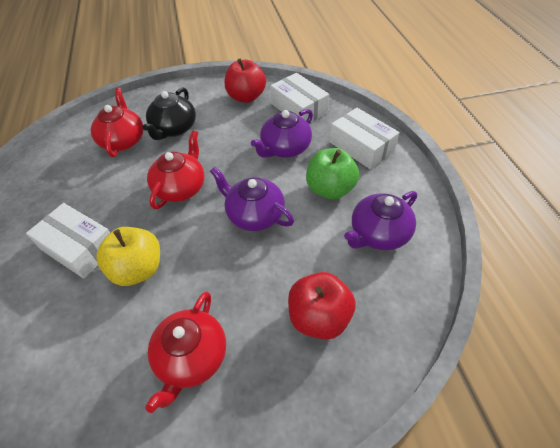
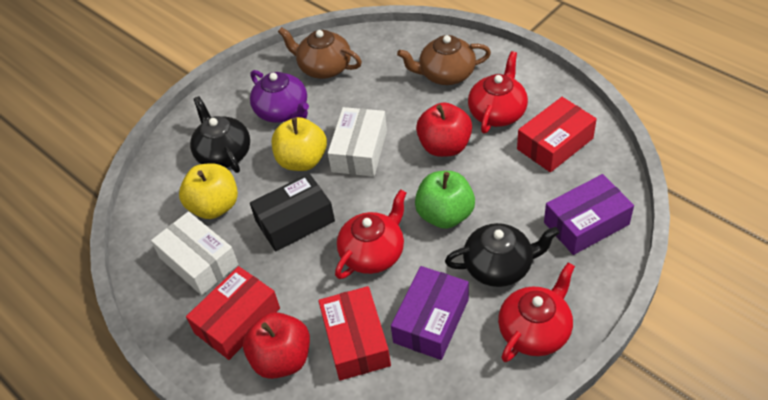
black box: none = 0 -> [250,173,335,252] = 1
black teapot: [143,87,196,140] = 1 -> [190,96,250,173] [445,223,559,287] = 2
brown teapot: none = 0 -> [278,27,362,79] [397,35,491,85] = 2
purple box: none = 0 -> [391,266,469,360] [544,174,634,255] = 2
purple teapot: [210,167,294,231] [251,109,313,158] [344,191,417,250] = 3 -> [250,70,309,123] = 1
red box: none = 0 -> [186,266,280,360] [318,286,391,380] [517,97,597,172] = 3
white box: [26,203,110,279] [270,73,329,123] [330,108,400,169] = 3 -> [151,211,238,295] [328,107,387,177] = 2
yellow apple: [96,227,160,286] = 1 -> [179,163,238,219] [272,117,327,171] = 2

